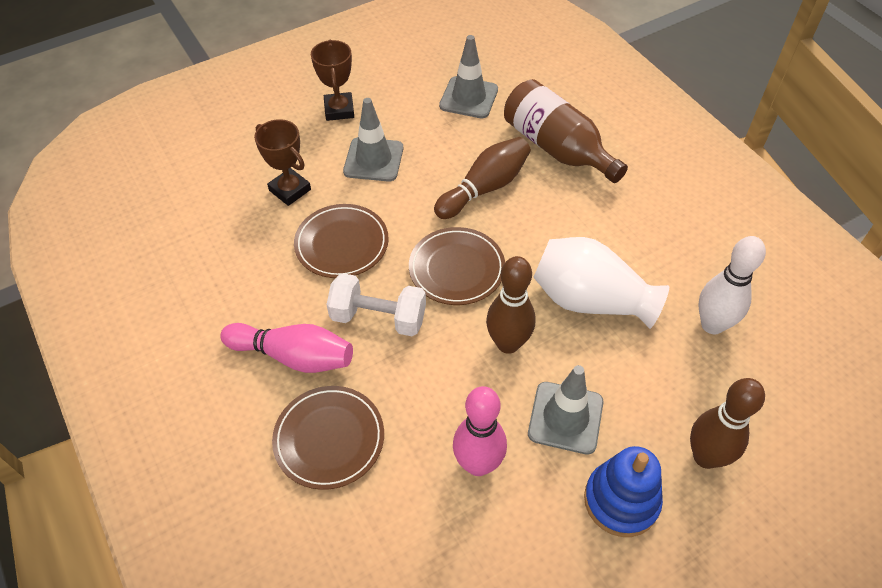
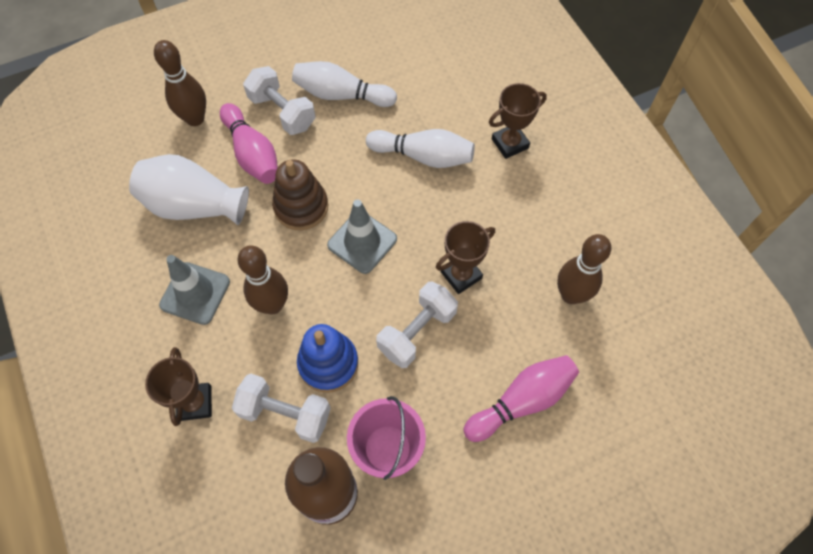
brown plate: [272,386,384,490] [294,204,389,278] [409,227,505,305] = 3 -> none = 0
brown stacking toy: none = 0 -> [272,159,328,230] = 1
brown trophy: [254,119,311,206] [311,40,354,121] = 2 -> [145,347,212,426] [436,221,495,294] [489,83,547,159] = 3
grey traffic cone: [343,98,403,182] [439,35,498,118] [528,365,604,455] = 3 -> [159,255,230,325] [327,199,397,274] = 2
pink bucket: none = 0 -> [347,396,426,480] = 1
white bowling pin: [699,236,766,334] = 1 -> [292,61,397,107] [366,129,475,168] = 2
white dumbbell: [326,273,426,336] = 1 -> [232,374,331,443] [243,66,315,135] [376,282,458,368] = 3

